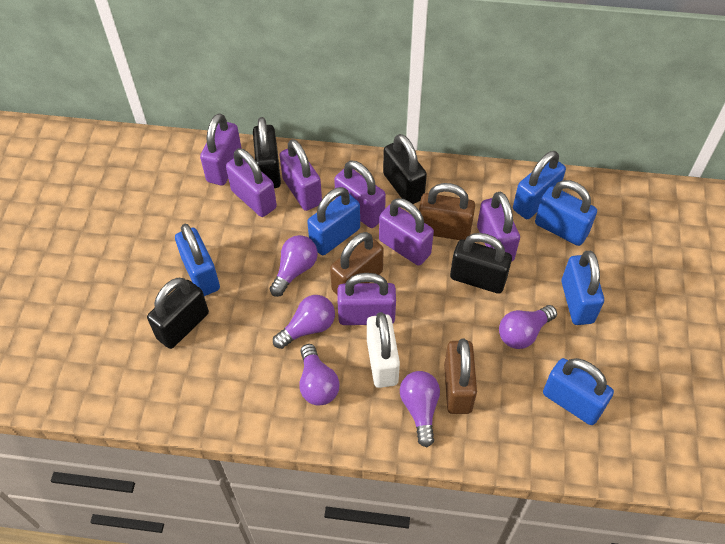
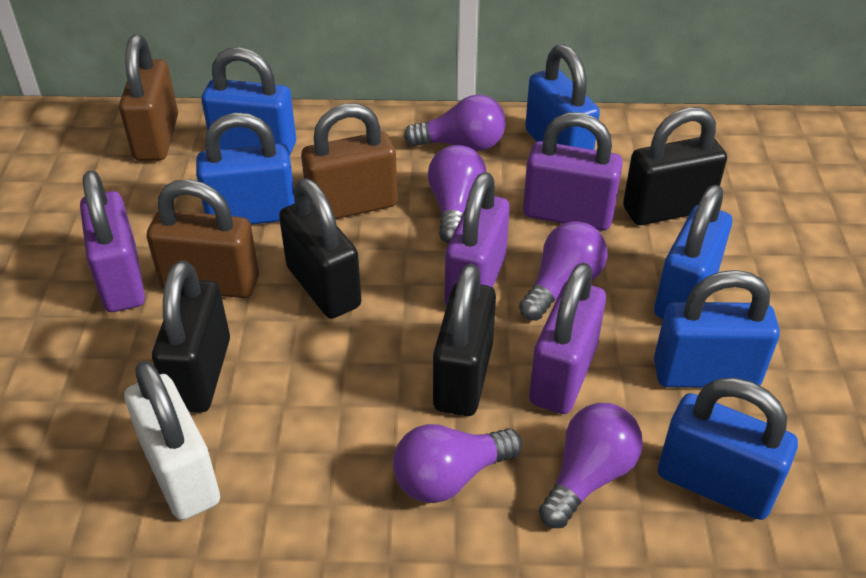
purple padlock: [200,113,242,186] [226,148,277,217] [279,139,322,211] [334,161,386,228] [337,273,396,325] [379,198,434,266] [477,192,520,262] = 7 -> [80,170,145,312] [445,172,510,306] [523,113,623,231] [529,263,606,414] = 4

